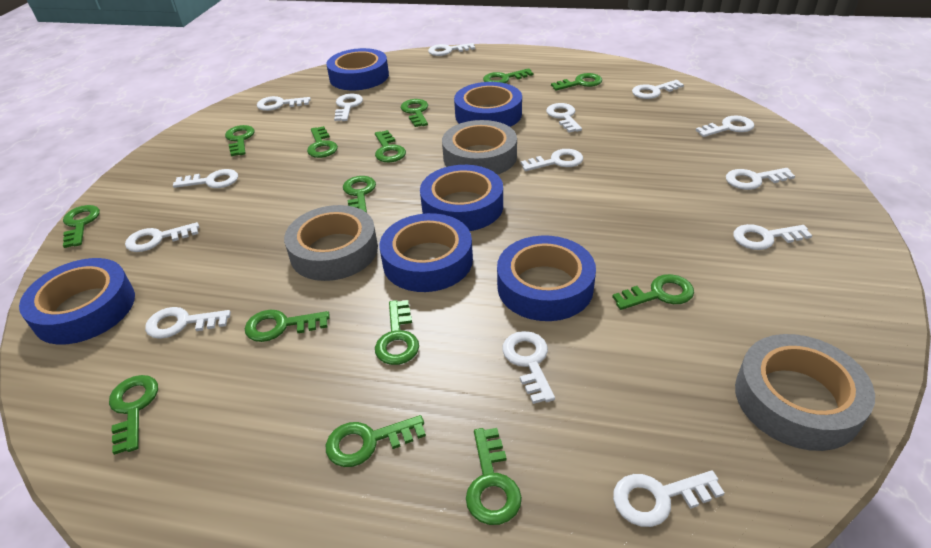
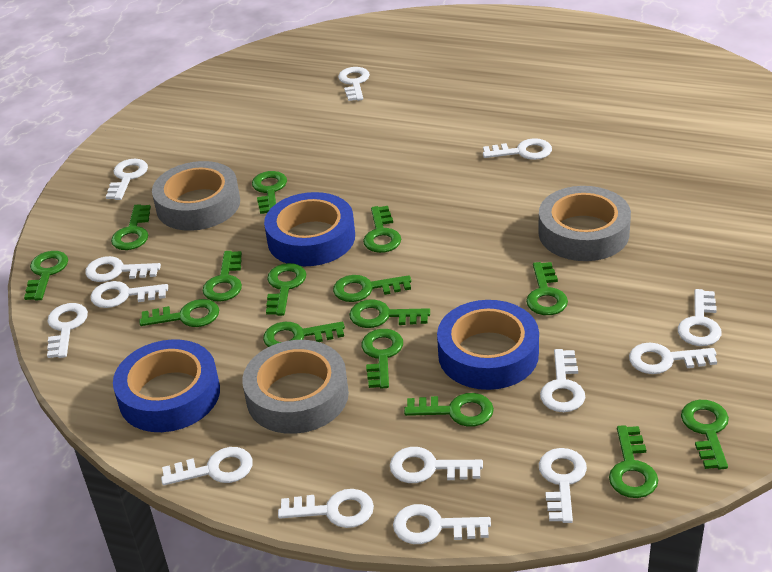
blue tape: [19,258,135,345] [326,48,389,90] [380,213,473,292] [420,165,503,231] [454,82,522,127] [497,236,596,321] = 6 -> [113,339,220,432] [264,192,355,266] [437,300,539,390] = 3
green key: [63,205,100,248] [109,375,158,455] [225,125,255,156] [245,309,330,342] [307,126,338,158] [326,415,426,467] [343,176,376,213] [375,130,406,162] [375,300,419,365] [401,99,428,127] [466,428,522,525] [483,68,533,83] [551,73,602,91] [612,274,694,310] = 14 -> [24,251,68,301] [111,204,151,250] [139,299,219,327] [203,251,242,302] [252,171,287,214] [263,322,345,347] [266,263,306,316] [333,275,411,302] [349,300,430,328] [361,329,403,389] [363,206,401,253] [404,393,494,427] [526,262,568,315] [609,425,659,498] [681,400,729,469] = 15

